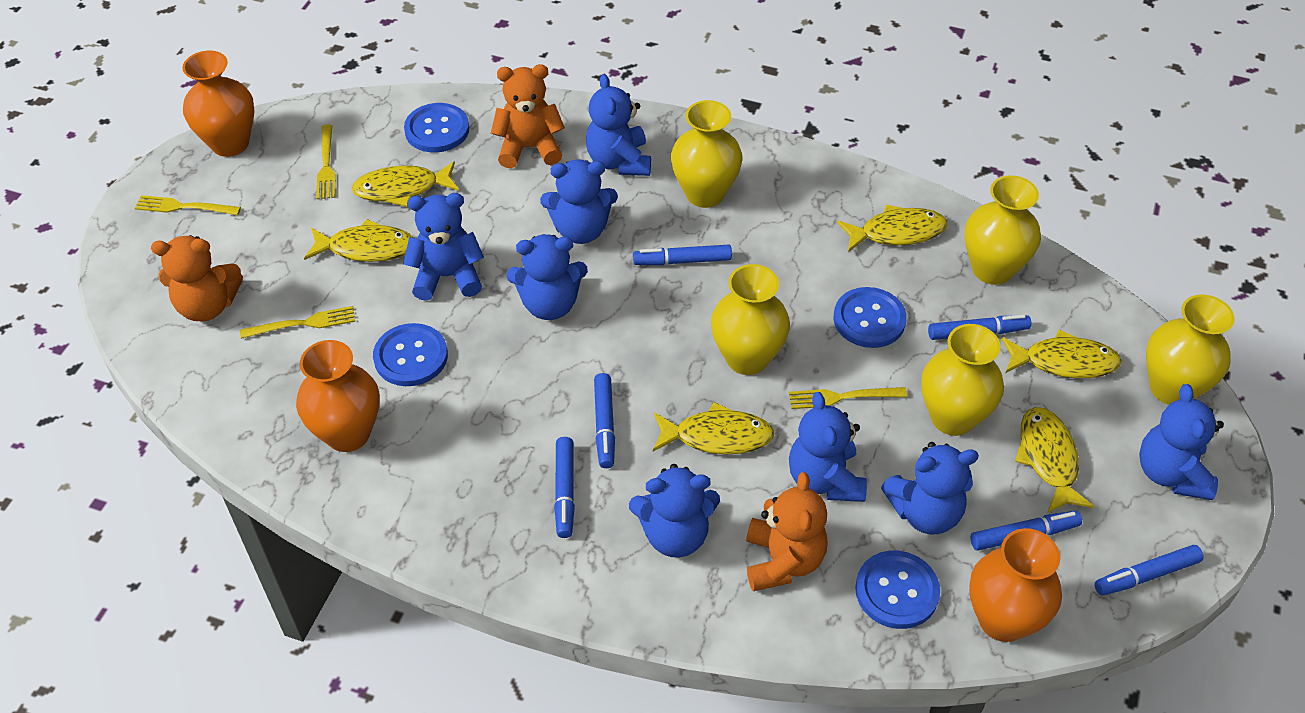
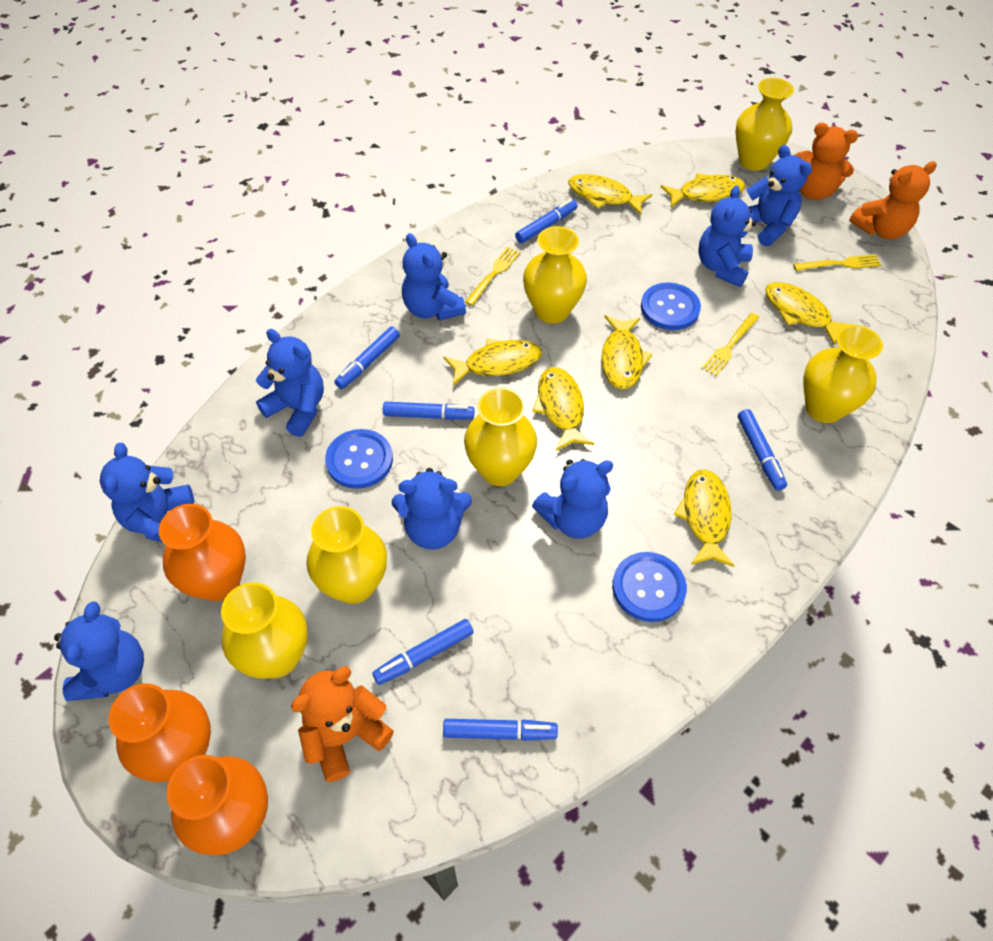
blue button: [373,323,448,386] [404,103,469,152] [833,287,907,348] [855,551,940,629] = 4 -> [325,429,393,489] [612,552,687,622] [641,282,701,330] = 3
yellow fish: [304,219,414,262] [352,161,459,207] [653,402,775,455] [837,205,947,252] [1002,330,1122,378] [1015,407,1094,513] = 6 -> [444,338,542,386] [532,367,594,451] [568,174,652,215] [601,315,652,389] [661,173,745,207] [674,469,734,567] [765,282,854,345] = 7
yellow fork: [135,195,241,215] [240,306,355,339] [317,124,336,199] [789,387,907,409] = 4 -> [465,247,520,306] [701,313,759,376] [793,254,881,271] = 3
yellow vase: [671,100,742,208] [711,264,790,375] [921,324,1004,436] [965,175,1041,285] [1146,294,1235,405] = 5 -> [221,582,308,679] [306,506,387,604] [464,388,537,486] [523,226,587,324] [735,78,794,171] [803,325,883,423] = 6

